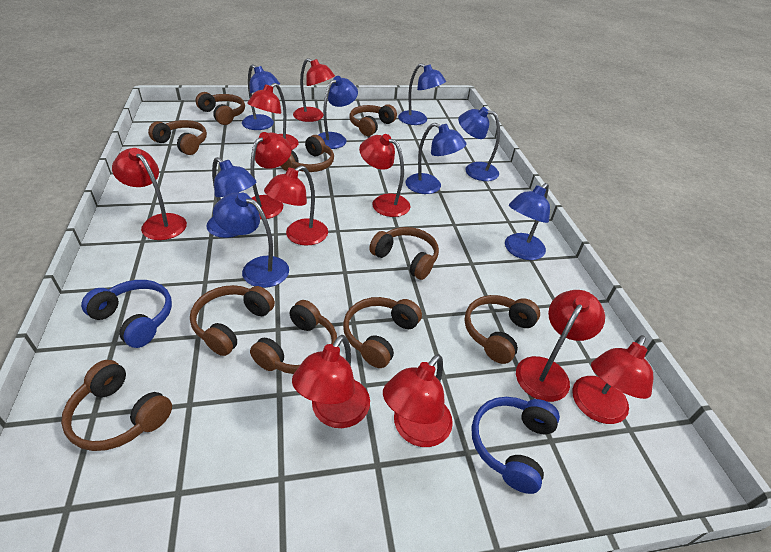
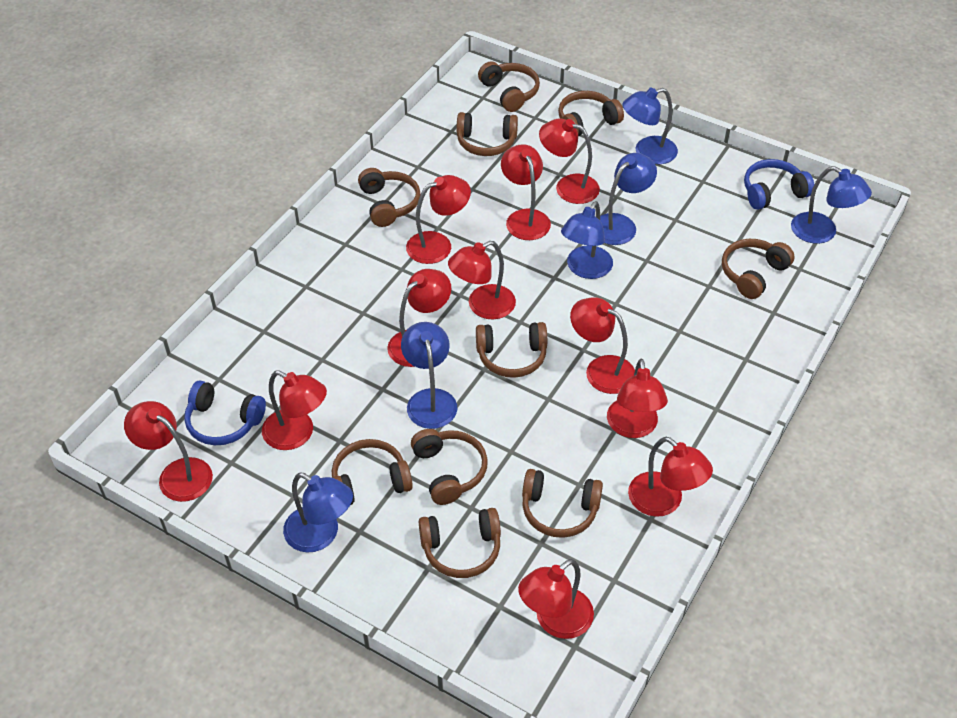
blue lamp: [207,157,256,238] [213,193,289,288] [242,64,280,130] [318,76,358,149] [398,63,446,125] [405,123,466,194] [458,107,500,181] [505,183,550,260] = 8 -> [283,472,353,553] [401,322,457,429] [561,201,613,279] [600,153,657,245] [622,88,678,164] [791,166,872,244] = 6
red lamp: [112,148,187,240] [247,83,299,150] [250,132,292,219] [264,166,328,246] [292,335,370,428] [293,58,335,122] [359,134,410,217] [383,354,453,447] [516,290,605,402] [572,335,654,424] = 10 -> [124,401,213,502] [262,370,327,450] [387,269,451,367] [406,175,471,264] [448,241,516,319] [501,144,551,240] [518,559,594,639] [539,118,600,204] [570,297,635,394] [607,359,668,438] [628,437,713,517] = 11

